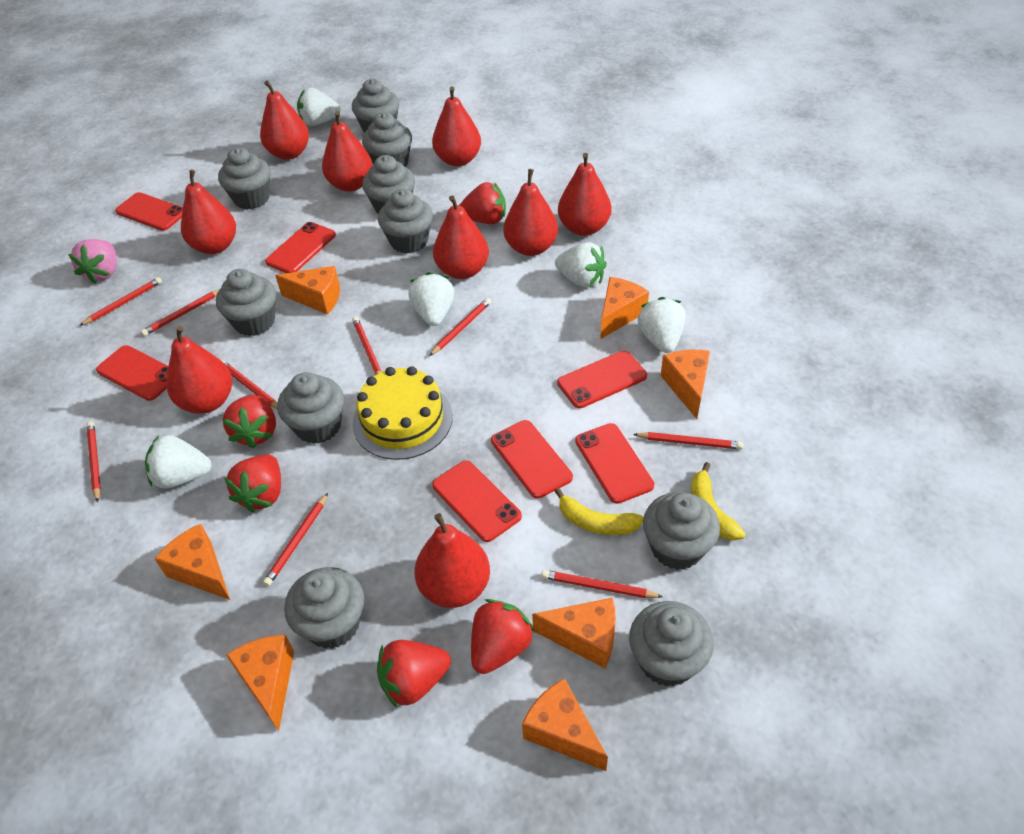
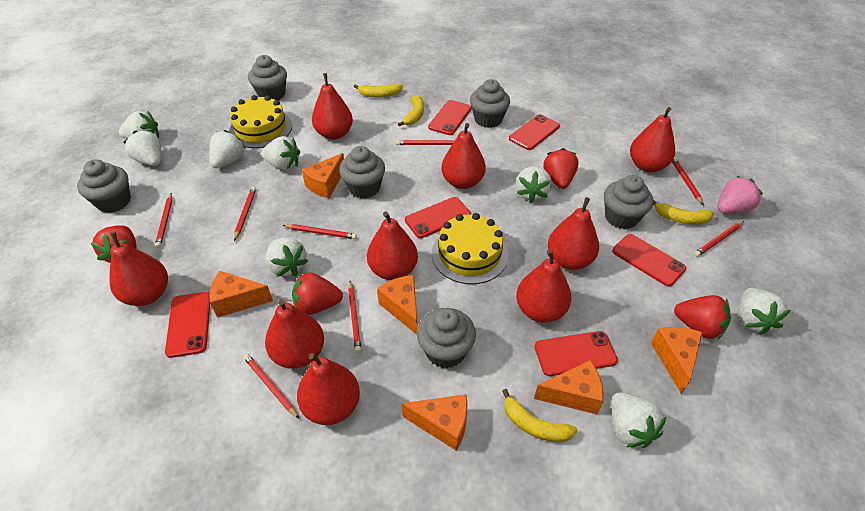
grey cupcake: [216,269,276,336] [218,147,270,209] [277,372,344,444] [284,567,364,649] [352,79,400,133] [362,112,412,167] [362,155,415,214] [378,189,433,254] [629,601,714,687] [643,492,720,570] = 10 -> [77,159,131,213] [248,55,287,100] [339,146,385,199] [417,308,476,368] [470,79,510,128] [604,175,653,229] = 6
orange cheese: [155,524,230,600] [226,635,294,731] [275,266,340,315] [522,678,608,771] [532,598,616,668] [600,277,649,339] [660,350,710,419] = 7 -> [209,271,273,318] [301,153,344,198] [377,275,418,335] [401,394,467,451] [534,360,604,414] [651,327,703,394] = 6
red pencil: [79,277,162,326] [87,422,101,503] [141,289,220,336] [222,361,278,409] [263,493,328,586] [352,317,382,375] [429,298,491,356] [541,570,663,598] [633,432,743,449] = 9 -> [155,193,172,248] [234,187,256,241] [243,354,299,419] [282,224,357,239] [348,281,361,353] [396,140,455,145] [672,157,704,205] [694,221,744,257] = 8
red phone: [96,345,168,401] [115,192,183,231] [265,222,336,273] [432,460,522,542] [491,420,573,499] [557,350,647,408] [575,423,654,504] = 7 -> [165,292,210,358] [405,197,471,238] [428,100,472,135] [509,114,560,150] [534,331,618,376] [612,234,686,287] = 6
red strawberry: [223,395,276,449] [224,455,281,512] [377,640,451,709] [460,182,506,224] [471,599,535,674] = 5 -> [91,225,137,263] [292,272,343,315] [543,148,579,189] [674,295,731,340] = 4
white strawberry: [145,435,211,489] [297,88,341,126] [408,272,454,326] [555,242,607,288] [638,297,685,353] = 5 -> [119,111,159,139] [123,130,161,166] [209,130,246,168] [261,136,300,171] [266,238,308,276] [516,166,552,203] [611,392,667,448] [739,288,790,335] = 8
yellow banana: [554,488,643,535] [691,462,746,541] = 2 -> [354,83,403,98] [398,95,424,126] [502,389,577,442] [653,200,714,224] = 4
yellow cake: [352,367,453,460] = 1 -> [229,95,292,148] [432,213,508,284] = 2

